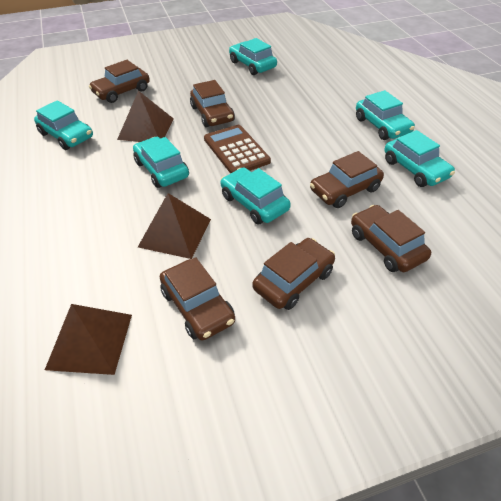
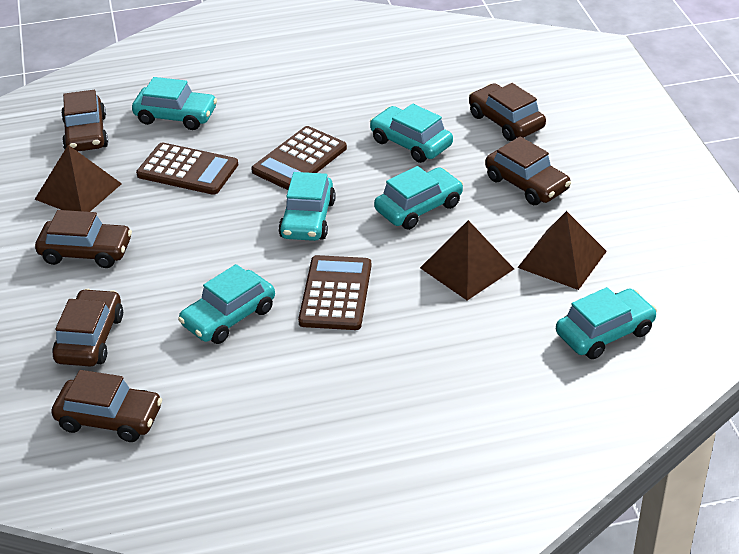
brown calculator: [204,125,271,174] = 1 -> [136,143,238,195] [251,126,347,190] [298,255,371,330] = 3

